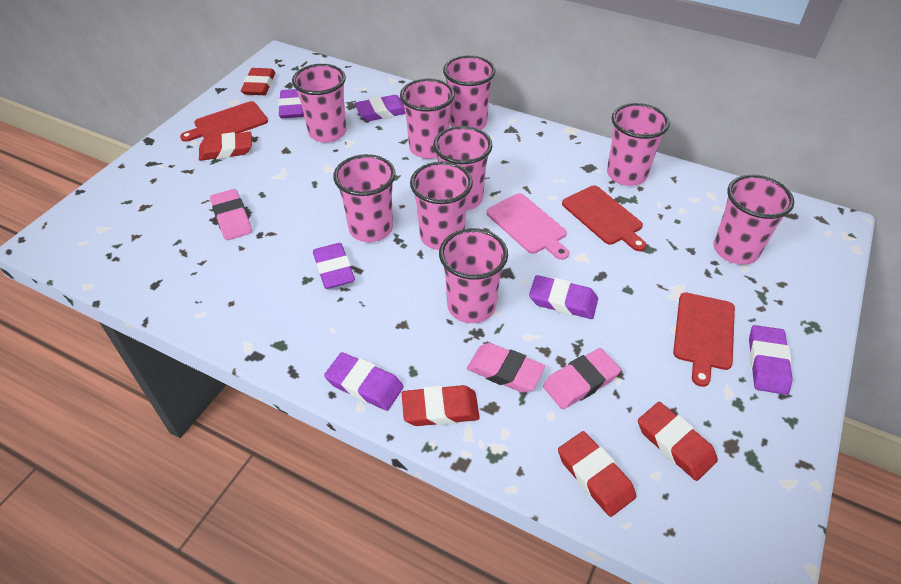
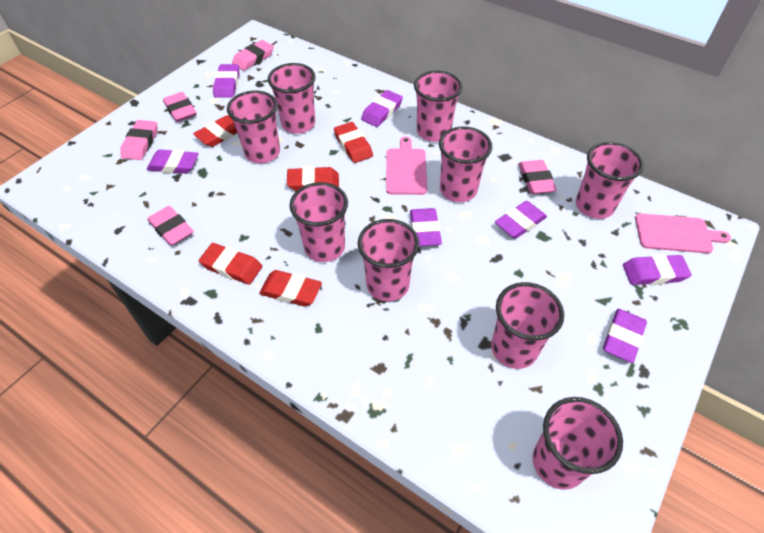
pink cutting board: [486,193,569,260] = 1 -> [386,136,427,195] [635,213,731,253] = 2
pink eraser: [210,189,252,240] [467,343,545,393] [543,348,621,409] = 3 -> [120,120,157,160] [147,206,194,246] [163,92,196,122] [232,40,274,71] [518,160,557,194] = 5
purple eraser: [278,89,304,118] [313,243,355,289] [324,352,404,411] [355,95,405,121] [529,275,598,319] [749,325,793,395] = 6 -> [147,149,199,174] [213,64,240,98] [361,90,403,127] [410,208,442,246] [495,201,547,239] [603,309,647,363] [623,254,692,285] = 7
red cutting board: [180,101,268,142] [562,185,646,251] [673,292,735,387] = 3 -> none = 0

